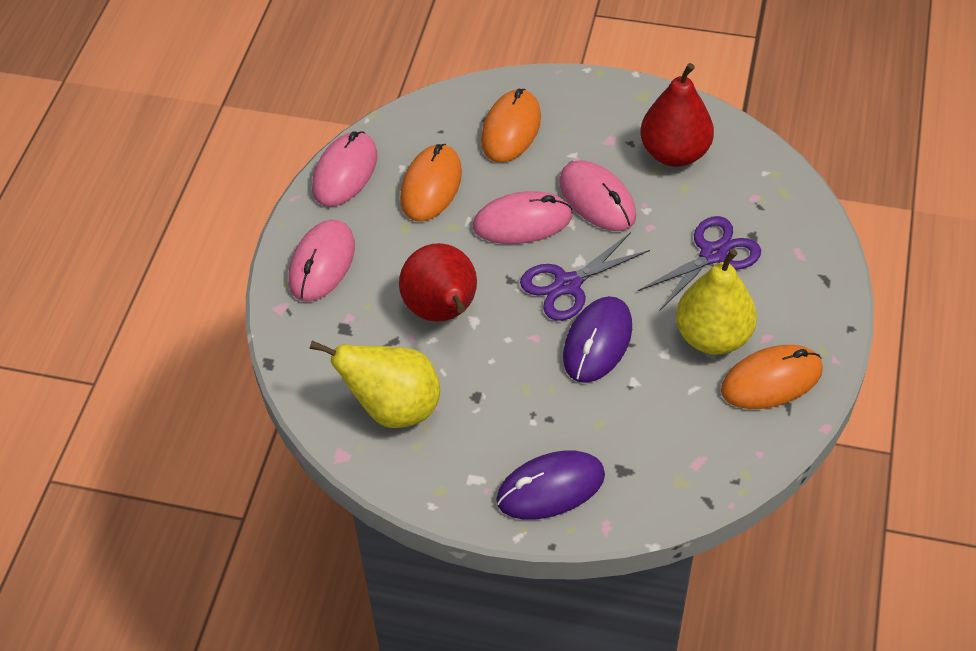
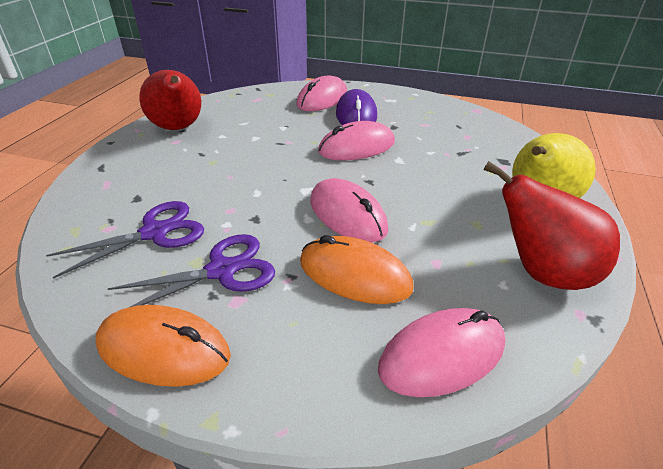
orange mouse: [400,144,462,221] [481,89,541,162] [721,345,823,409] = 3 -> [96,305,231,387] [300,235,414,304] = 2
purple mouse: [496,451,605,519] [563,296,632,383] = 2 -> [336,89,377,125] = 1
yellow pear: [309,341,440,428] [676,249,757,355] = 2 -> [512,133,596,198] = 1

